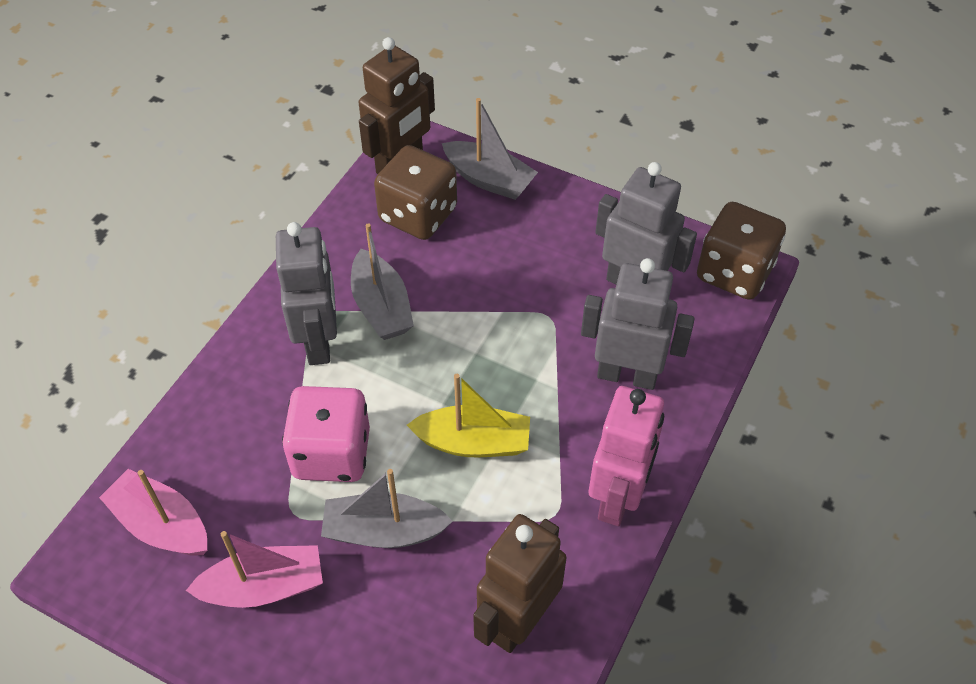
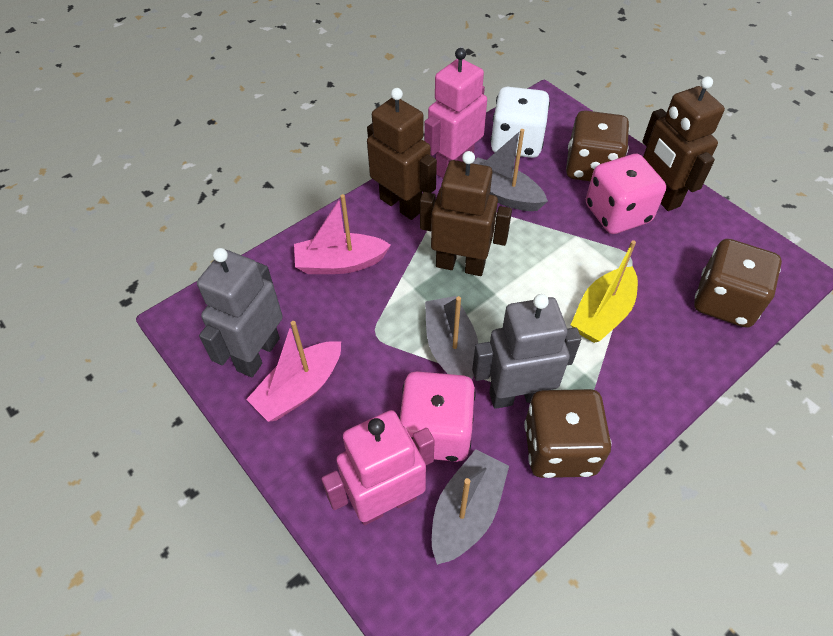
brown dice: [374,145,457,240] [697,202,786,300] = 2 -> [524,389,612,478] [566,110,629,181] [694,239,782,328] = 3
brown robot: [358,37,435,174] [473,514,567,653] = 2 -> [367,88,437,220] [420,151,512,276] [642,76,725,211] = 3
grey robot: [276,222,337,365] [581,258,695,390] [595,162,697,284] = 3 -> [197,248,283,377] [472,294,581,409] = 2
pink dice: [282,386,370,482] = 1 -> [399,371,476,462] [586,154,666,234] = 2
pink robot: [589,386,664,526] = 1 -> [321,410,435,525] [424,48,487,178] = 2
white dice: none = 0 -> [490,87,550,158] = 1

